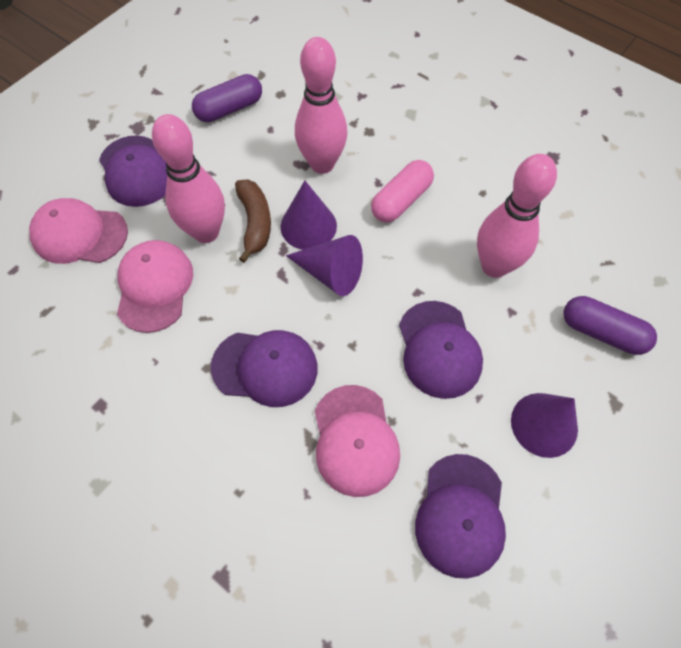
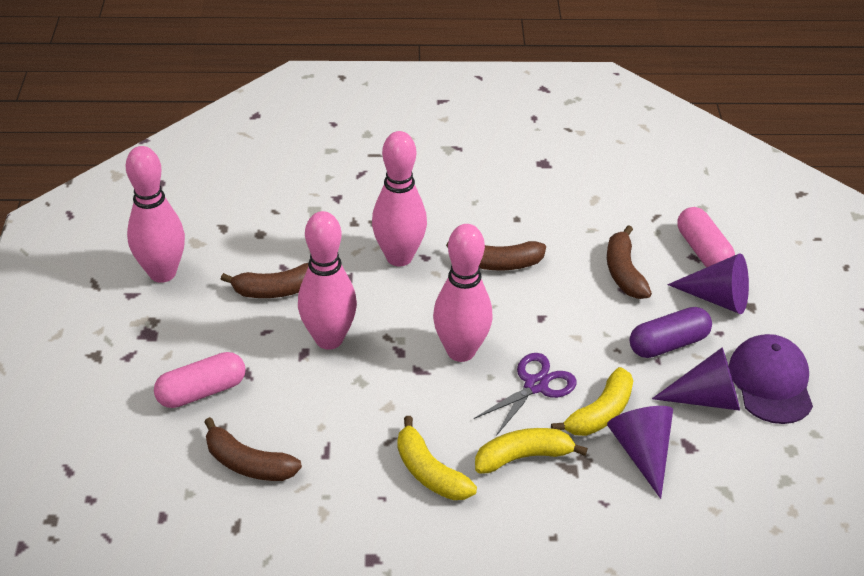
brown banana: [235,179,271,263] = 1 -> [204,417,302,481] [221,263,308,298] [446,241,546,271] [607,225,652,299] = 4
pink bowling pin: [152,114,225,243] [295,37,347,174] [477,154,557,278] = 3 -> [126,146,185,283] [298,211,357,349] [372,131,427,266] [433,224,493,362] = 4
pink cap: [29,198,128,264] [117,240,193,333] [315,385,400,497] = 3 -> none = 0
pink capsule: [371,160,434,222] = 1 -> [154,352,245,408] [677,207,735,267] = 2
purple cap: [99,136,167,207] [211,330,318,407] [399,301,483,399] [415,454,506,579] = 4 -> [729,334,813,424] = 1
purple capsule: [192,74,262,122] [564,296,657,355] = 2 -> [630,307,712,358] = 1
purple scissors: none = 0 -> [474,353,577,436] = 1
yellow banana: none = 0 -> [398,416,477,500] [475,428,588,474] [551,367,633,436] = 3

